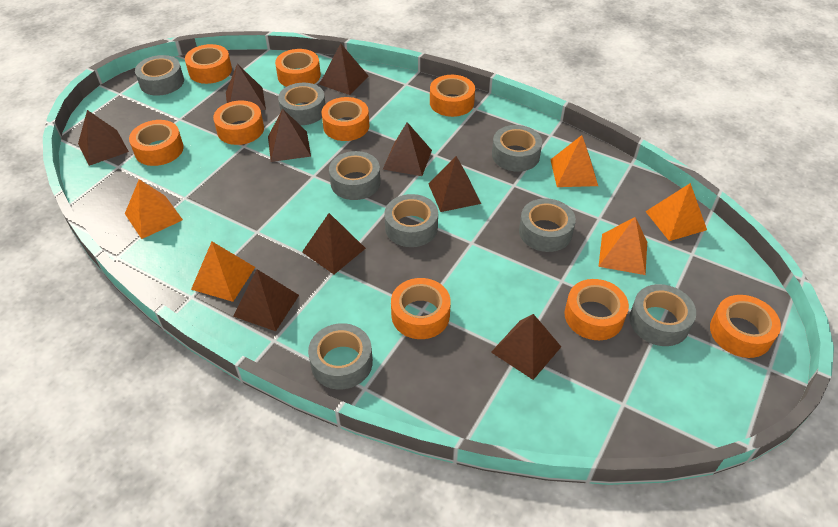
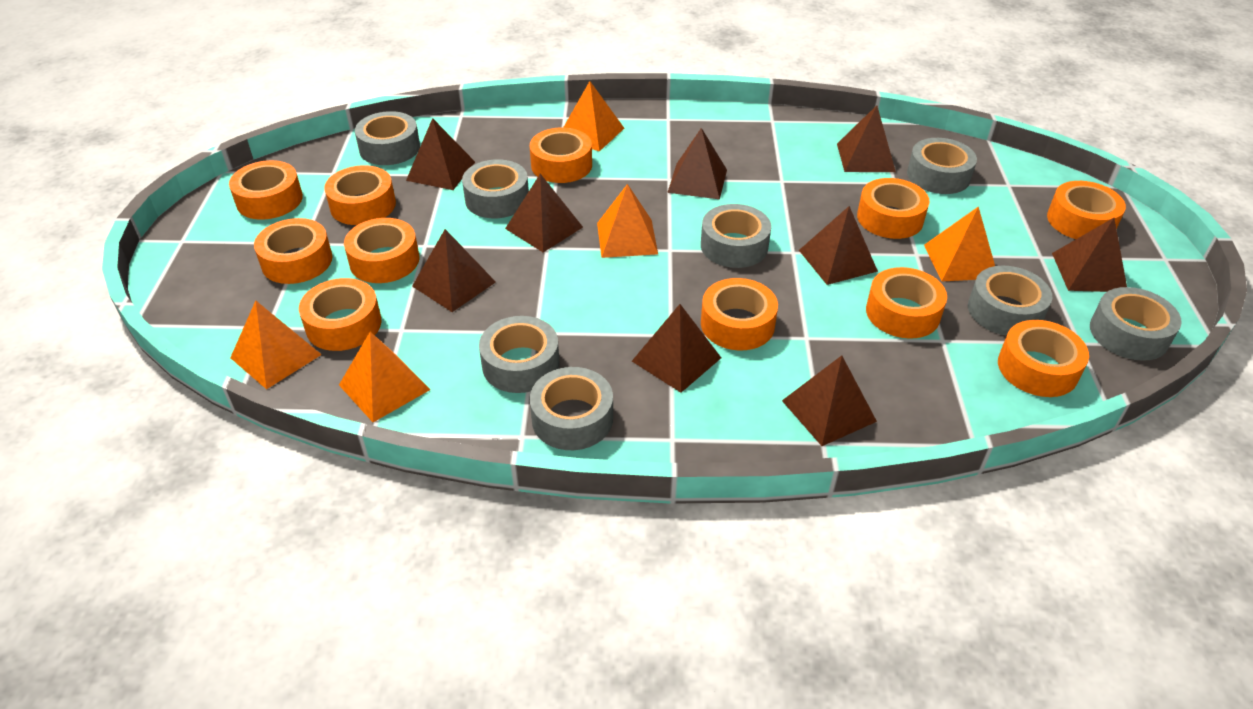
orange tape: [129,120,184,166] [185,44,232,84] [213,101,264,145] [275,49,321,87] [321,97,369,141] [391,278,451,339] [430,75,475,117] [565,279,629,340] [710,295,781,358] = 9 -> [229,160,303,220] [254,218,332,284] [299,278,381,351] [324,165,396,225] [344,218,419,283] [530,127,592,183] [701,278,778,350] [857,178,929,239] [866,267,947,339] [998,320,1089,397] [1047,181,1126,239] = 11

